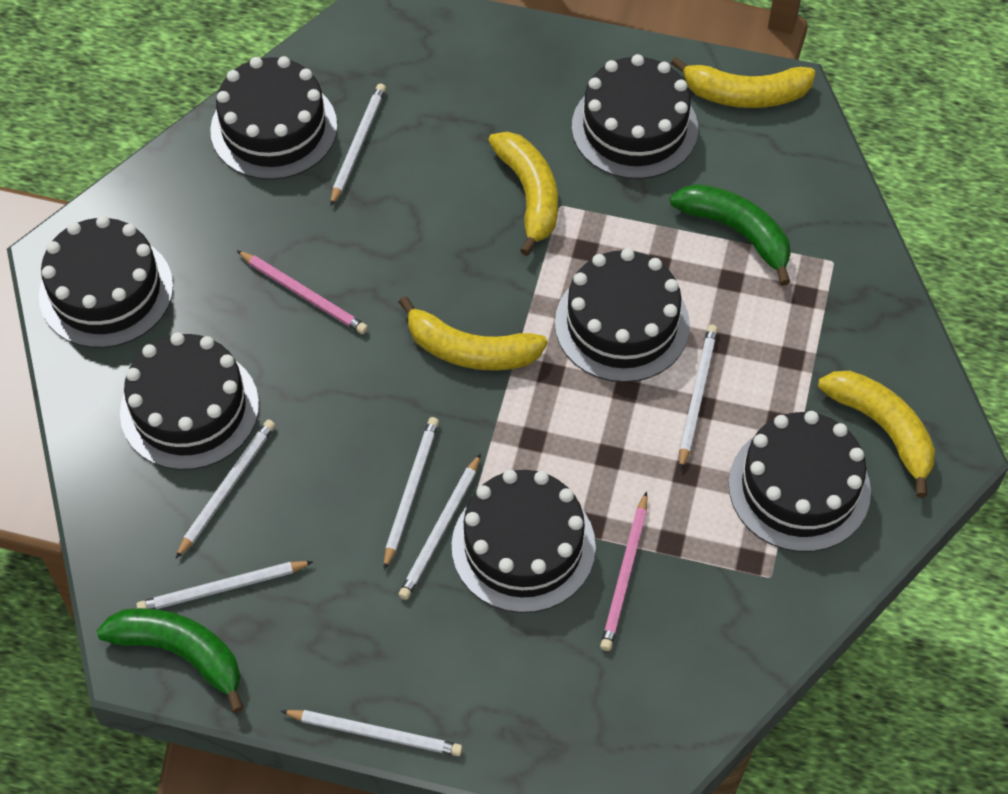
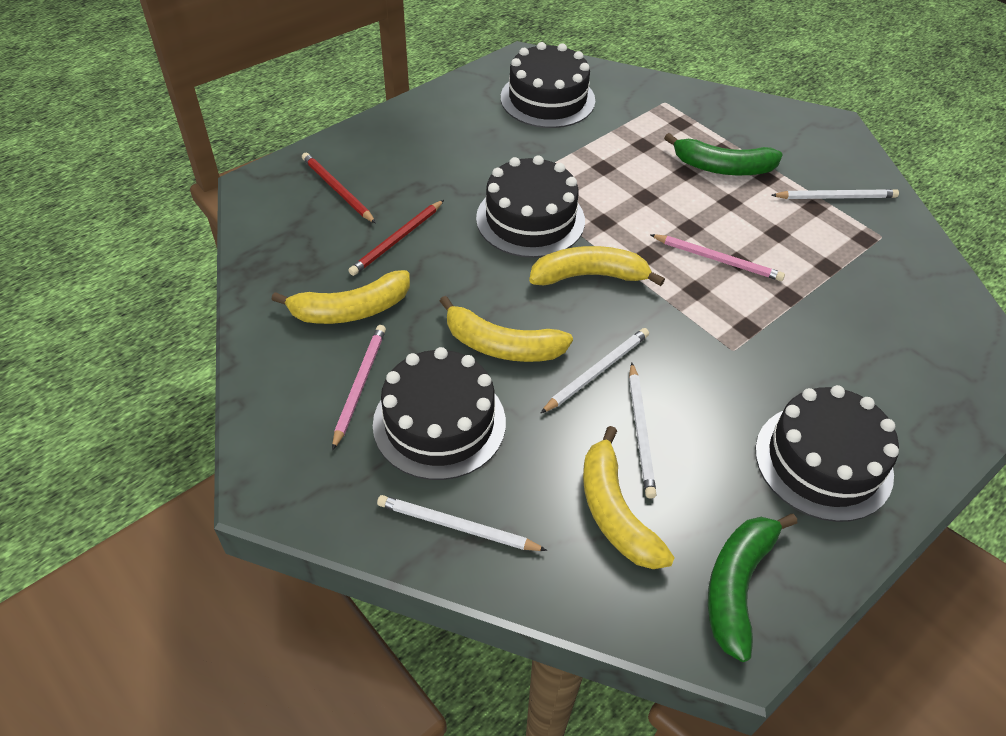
black cake: [39,216,173,348] [120,332,259,470] [210,56,337,180] [452,470,596,613] [555,248,690,382] [572,54,698,179] [728,411,871,552] = 7 -> [373,347,506,480] [476,155,585,258] [501,42,595,128] [755,385,899,522] = 4
red pencil: none = 0 -> [302,153,376,223] [348,200,444,276] = 2
white pencil: [136,561,314,609] [176,420,275,558] [281,710,463,756] [330,83,386,206] [384,417,439,570] [398,453,481,600] [679,325,718,470] = 7 -> [377,495,547,551] [541,328,649,413] [629,362,657,499] [771,189,899,199] = 4

